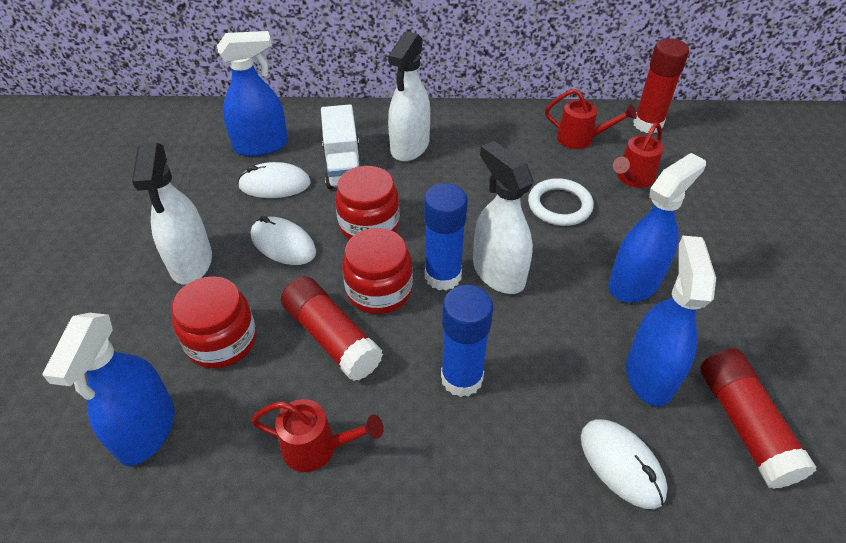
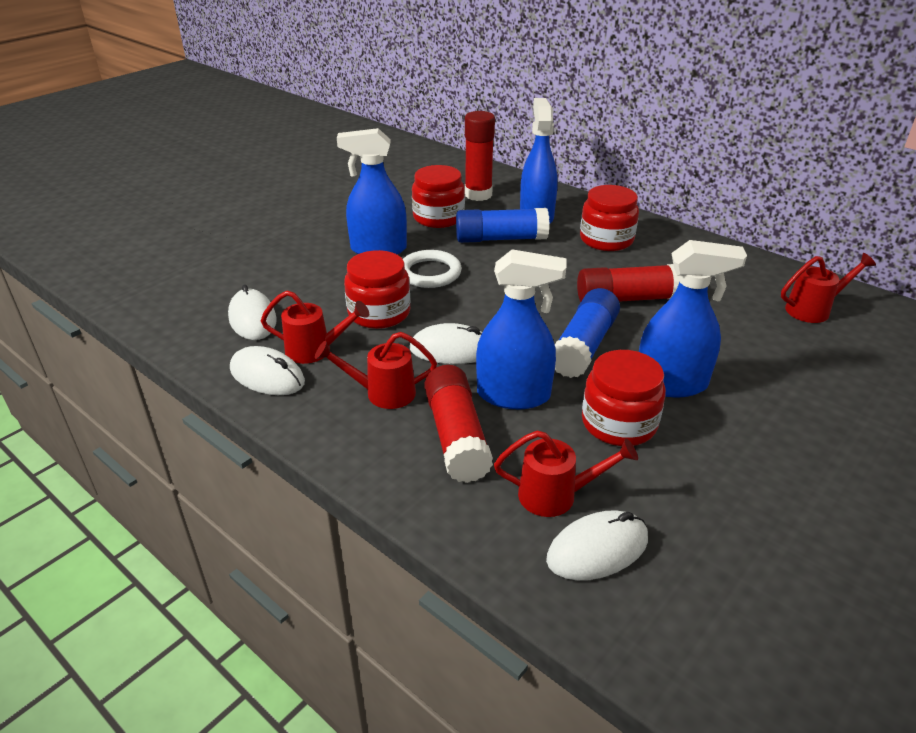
red jar: [171,276,256,369] [335,166,400,240] [342,228,413,314] = 3 -> [344,250,411,329] [412,165,465,228] [580,185,639,251] [582,350,666,446] = 4
red watering can: [251,399,384,472] [545,89,637,149] [613,122,663,188] = 3 -> [261,290,369,364] [315,332,437,409] [494,430,638,517] [781,253,876,323] = 4
white mouse: [238,162,311,198] [251,216,316,265] [581,419,668,509] = 3 -> [228,285,277,340] [230,346,305,395] [409,323,482,364] [546,511,648,580] = 4
white spray bottle: [132,143,212,285] [388,32,430,162] [473,141,533,294] = 3 -> none = 0
white truck: [321,104,359,189] = 1 -> none = 0

